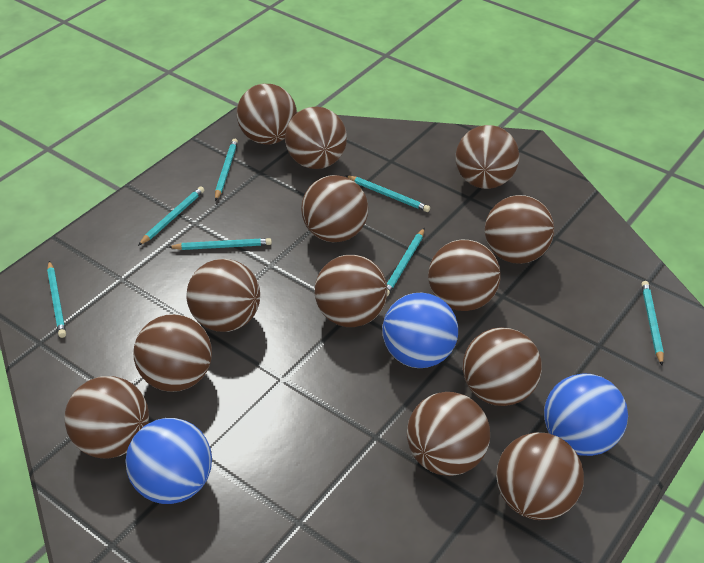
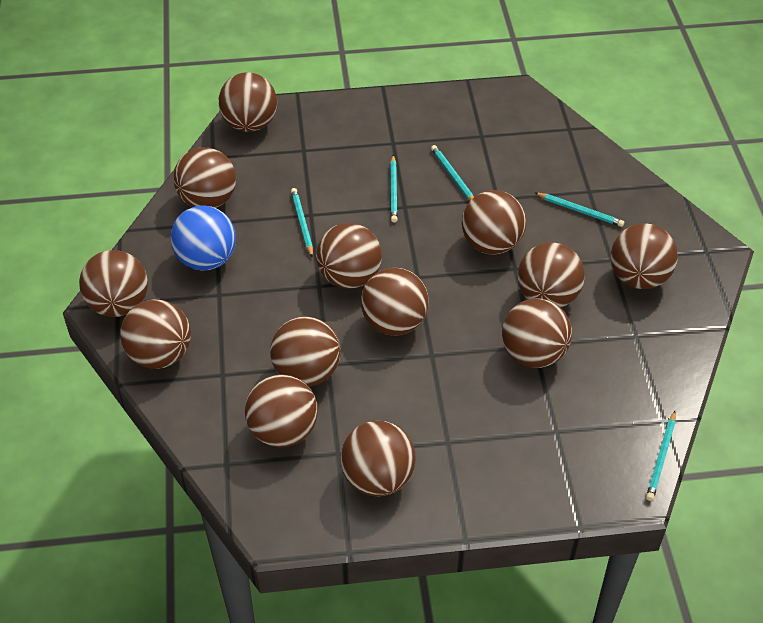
blue ball: [125,418,212,504] [382,292,458,368] [544,374,628,456] = 3 -> [170,206,236,271] = 1
turquoise pencil: [47,261,66,338] [138,186,204,246] [168,238,272,250] [215,139,238,201] [345,175,430,212] [387,228,425,296] [641,281,664,365] = 7 -> [291,188,313,258] [390,155,398,223] [431,145,474,201] [535,193,624,227] [646,411,676,501] = 5

